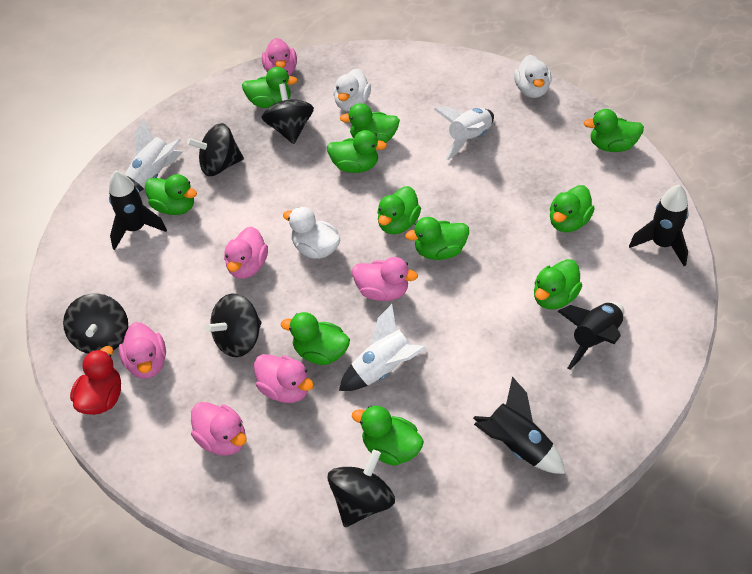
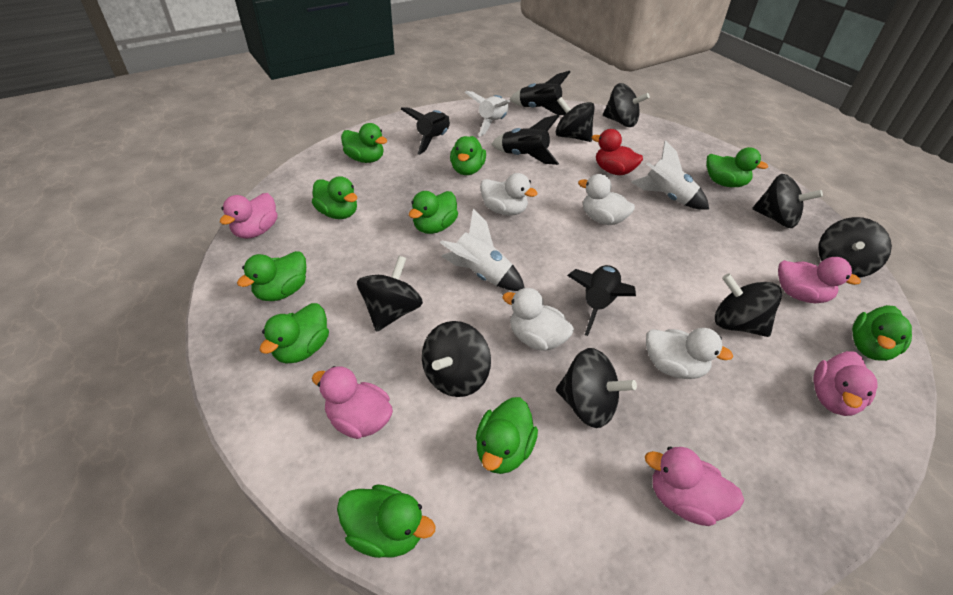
black spinning top: [63,293,128,354] [187,123,244,176] [206,294,261,357] [261,83,314,144] [328,450,395,527] = 5 -> [357,256,423,332] [422,321,491,397] [556,97,595,142] [556,348,637,428] [603,83,650,127] [715,273,782,337] [752,174,823,228] [818,217,892,278] = 8
green duck: [145,174,197,215] [242,67,298,108] [281,312,350,365] [327,130,387,173] [340,103,400,143] [352,406,424,466] [377,186,421,234] [405,217,469,260] [534,259,582,309] [550,185,595,232] [583,109,644,152] = 11 -> [237,251,306,301] [260,303,329,364] [312,176,357,219] [337,484,436,558] [341,123,387,163] [409,191,458,234] [450,136,486,175] [476,397,538,474] [706,147,768,187] [852,305,912,361] = 10
pink duck: [119,322,166,379] [191,402,247,456] [224,226,268,279] [254,354,314,403] [262,38,297,76] [352,257,418,301] = 6 -> [220,193,278,239] [312,366,393,439] [645,447,744,526] [778,257,861,303] [813,351,878,416] = 5
white duck: [283,207,340,259] [333,68,371,112] [514,55,551,98] = 3 -> [480,173,537,216] [502,288,574,351] [578,174,635,225] [646,328,733,379] = 4

